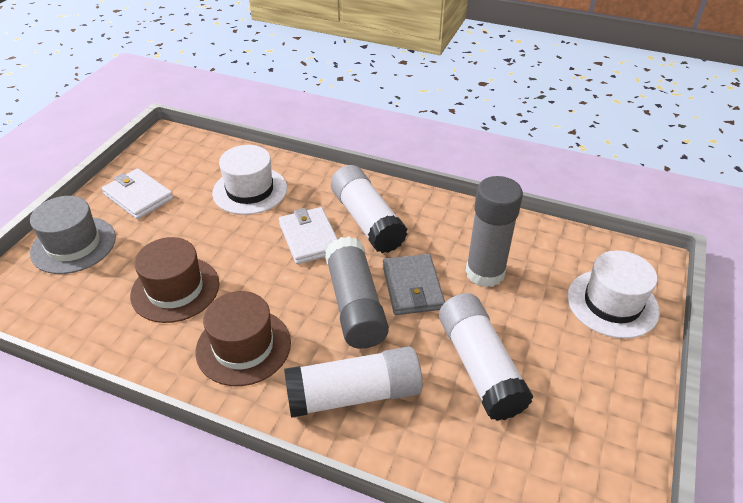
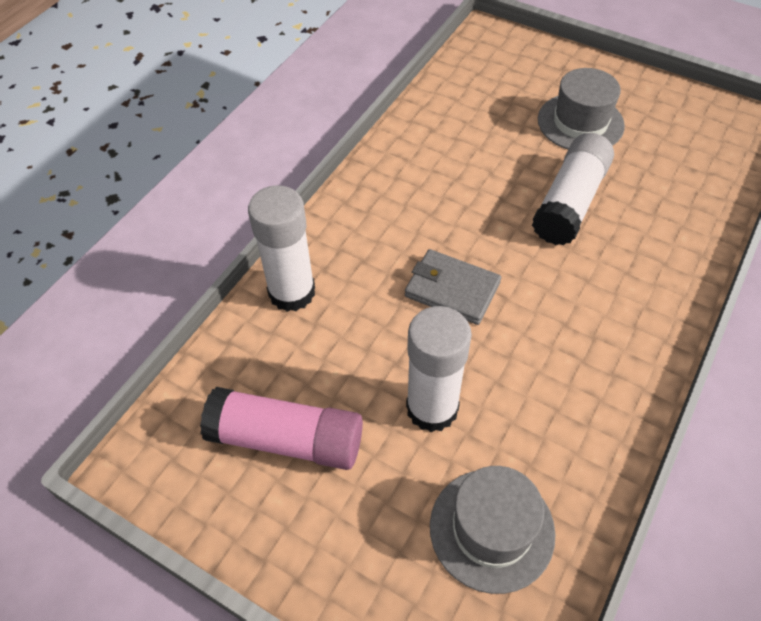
brown hat: [130,237,219,323] [196,291,291,386] = 2 -> none = 0
grey glue stick: [325,236,389,349] [466,176,523,287] = 2 -> none = 0
grey hat: [30,196,116,274] = 1 -> [430,466,556,594] [538,68,625,150] = 2
pink glue stick: none = 0 -> [200,387,363,470] = 1
white hat: [212,145,287,215] [567,250,660,339] = 2 -> none = 0
white wallet: [102,168,173,219] [279,207,338,264] = 2 -> none = 0

